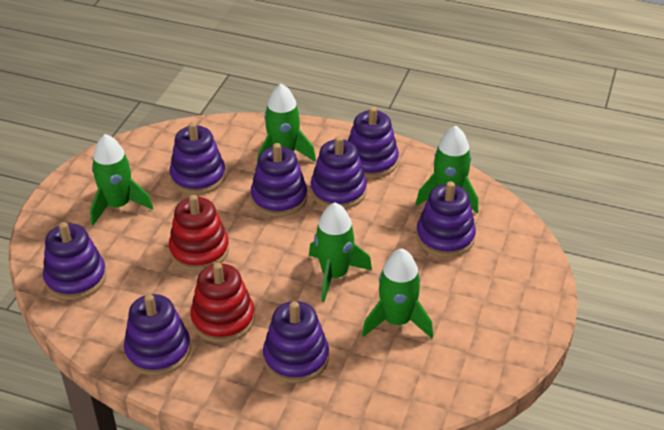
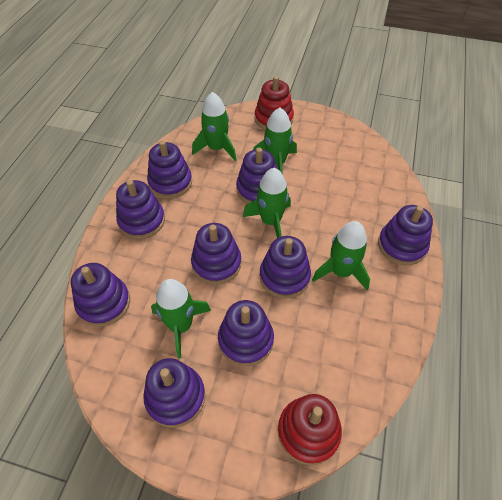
purple stacking toy: [43,222,107,300] [124,294,191,376] [170,122,226,195] [251,143,307,217] [263,301,329,383] [311,136,367,209] [348,107,399,178] [416,181,476,257] = 8 -> [71,263,130,327] [116,180,165,239] [143,358,205,428] [147,140,192,199] [191,223,242,285] [218,300,274,366] [236,148,277,204] [260,236,311,298] [378,205,433,265] = 9

